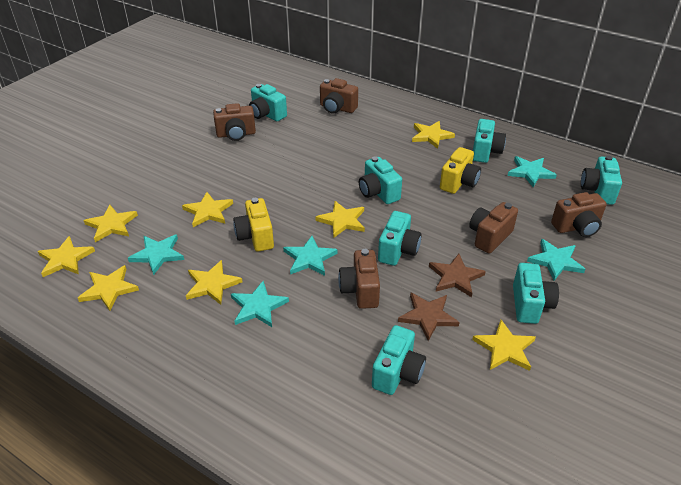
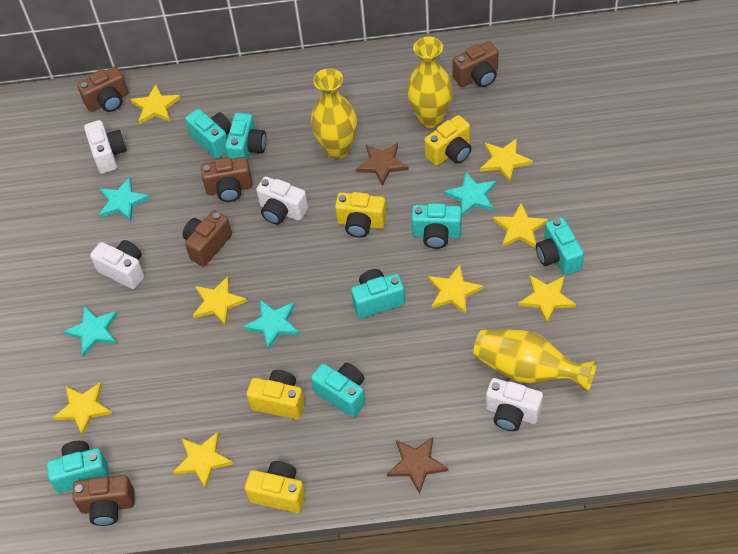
turquoise star: [128,234,184,275] [231,281,289,327] [283,236,338,276] [507,156,557,188] [527,239,585,281] = 5 -> [63,306,118,357] [99,177,150,221] [243,300,300,349] [444,172,496,216] = 4
white camera: none = 0 -> [84,120,127,174] [90,240,144,289] [256,176,308,225] [486,378,543,431] = 4
yellow camera: [233,198,274,252] [440,147,481,194] = 2 -> [245,461,306,513] [246,370,305,420] [335,192,387,238] [424,115,472,166] = 4
yellow vase: none = 0 -> [311,68,357,159] [407,37,453,128] [473,329,597,392] = 3

